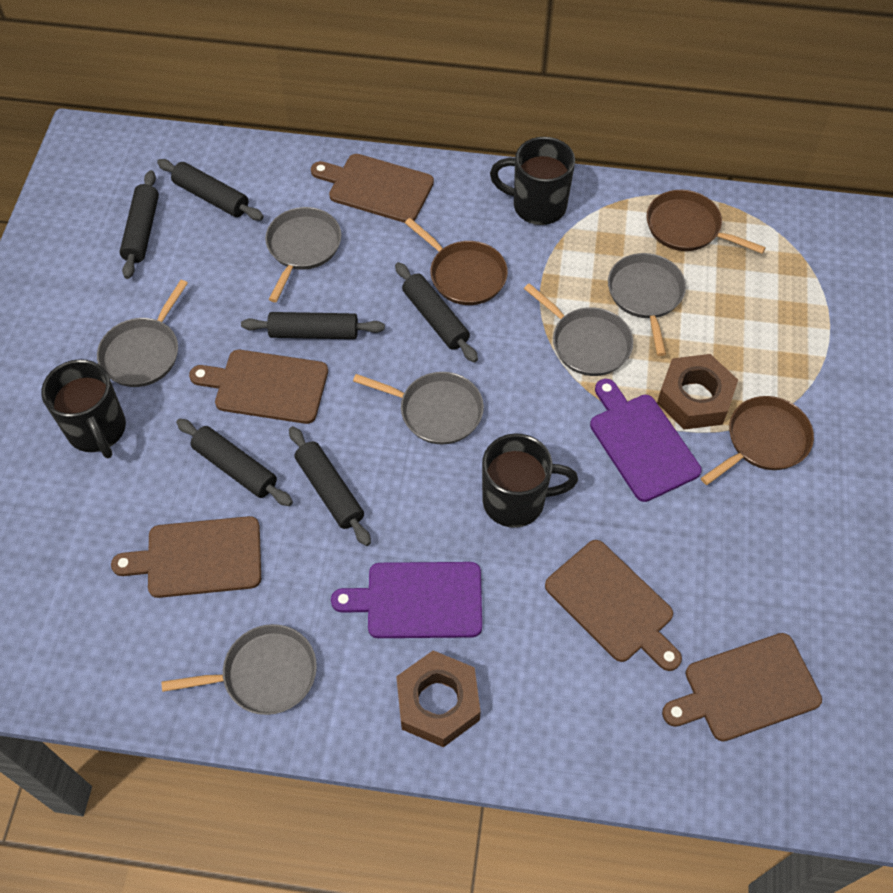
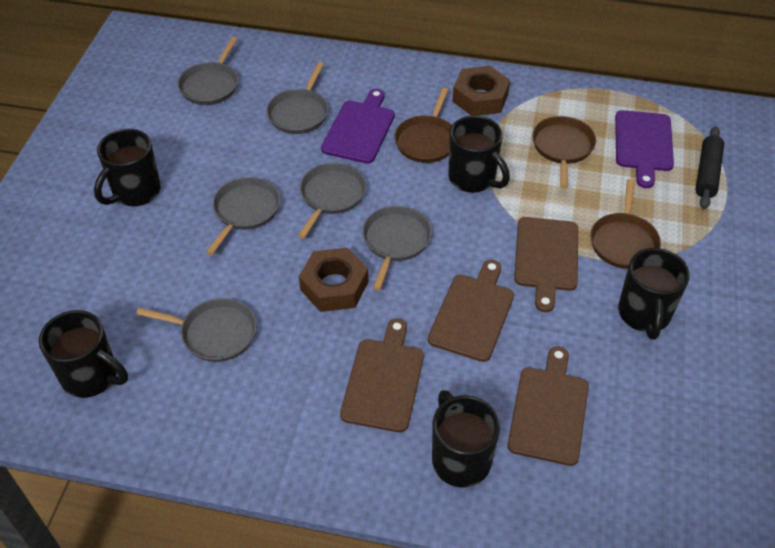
black mug: [41,359,126,458] [482,433,578,528] [490,137,575,225] = 3 -> [39,310,128,398] [94,129,161,206] [432,390,500,488] [449,116,510,193] [618,248,690,340] = 5
black rolling pin: [120,170,159,279] [157,159,264,221] [176,419,293,506] [241,312,385,339] [289,426,371,546] [395,262,478,362] = 6 -> [696,126,724,209] = 1
brown cutting board: [111,516,261,598] [189,350,328,424] [311,154,434,223] [545,540,682,671] [662,633,822,741] = 5 -> [340,319,424,432] [428,260,514,362] [507,347,589,466] [514,217,578,312] = 4

